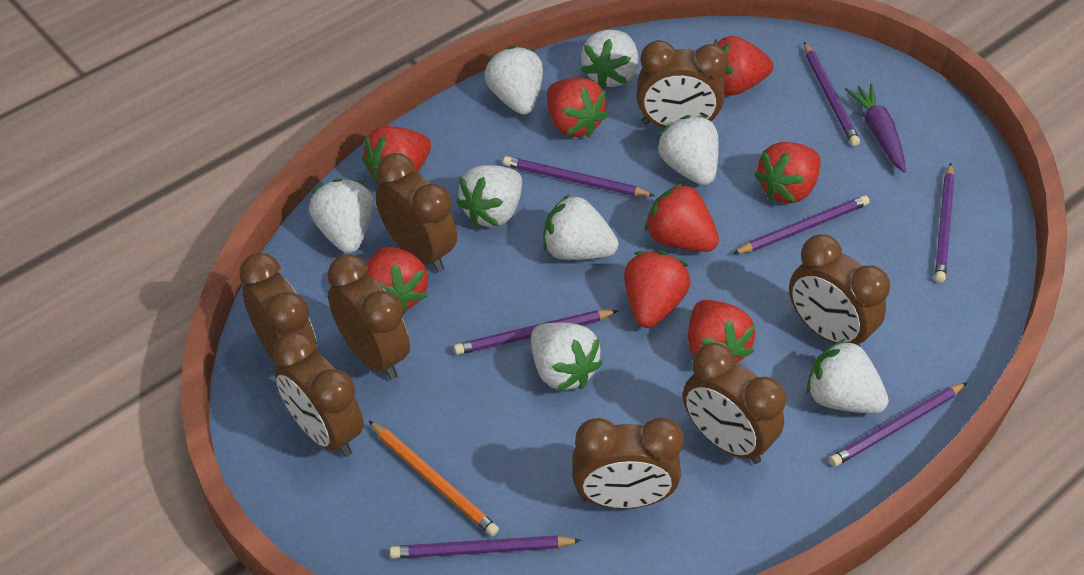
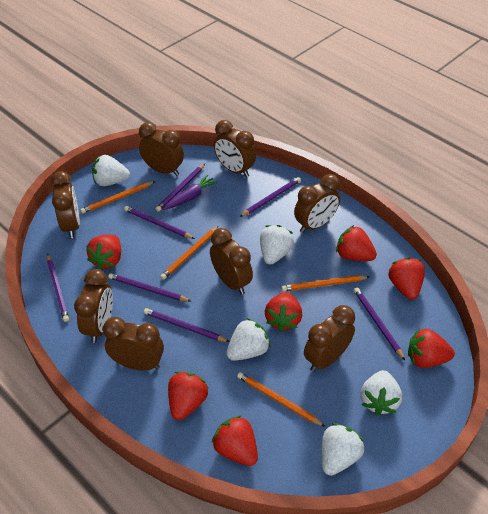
orange pencil: [368,420,499,536] = 1 -> [80,181,155,214] [160,226,219,280] [237,372,326,427] [281,275,370,291] = 4
red strawberry: [362,126,431,185] [366,246,428,314] [547,78,608,137] [624,251,691,328] [645,183,719,252] [688,300,755,363] [713,36,773,96] [754,142,821,203] = 8 -> [86,234,121,270] [168,371,208,420] [212,415,258,466] [265,292,302,332] [336,225,377,261] [388,257,425,300] [408,328,455,368] = 7
white strawberry: [309,178,374,253] [456,165,522,227] [484,46,543,115] [531,322,603,391] [543,195,618,260] [581,30,638,89] [657,115,719,185] [807,339,889,413] = 8 -> [92,155,130,186] [226,318,270,361] [260,225,294,265] [321,423,364,476] [360,370,402,415] = 5

